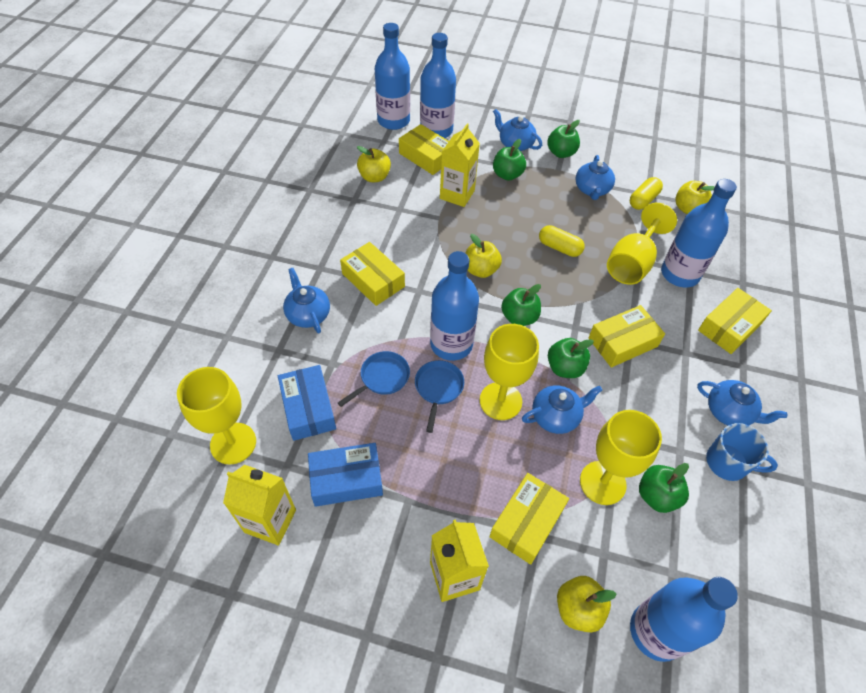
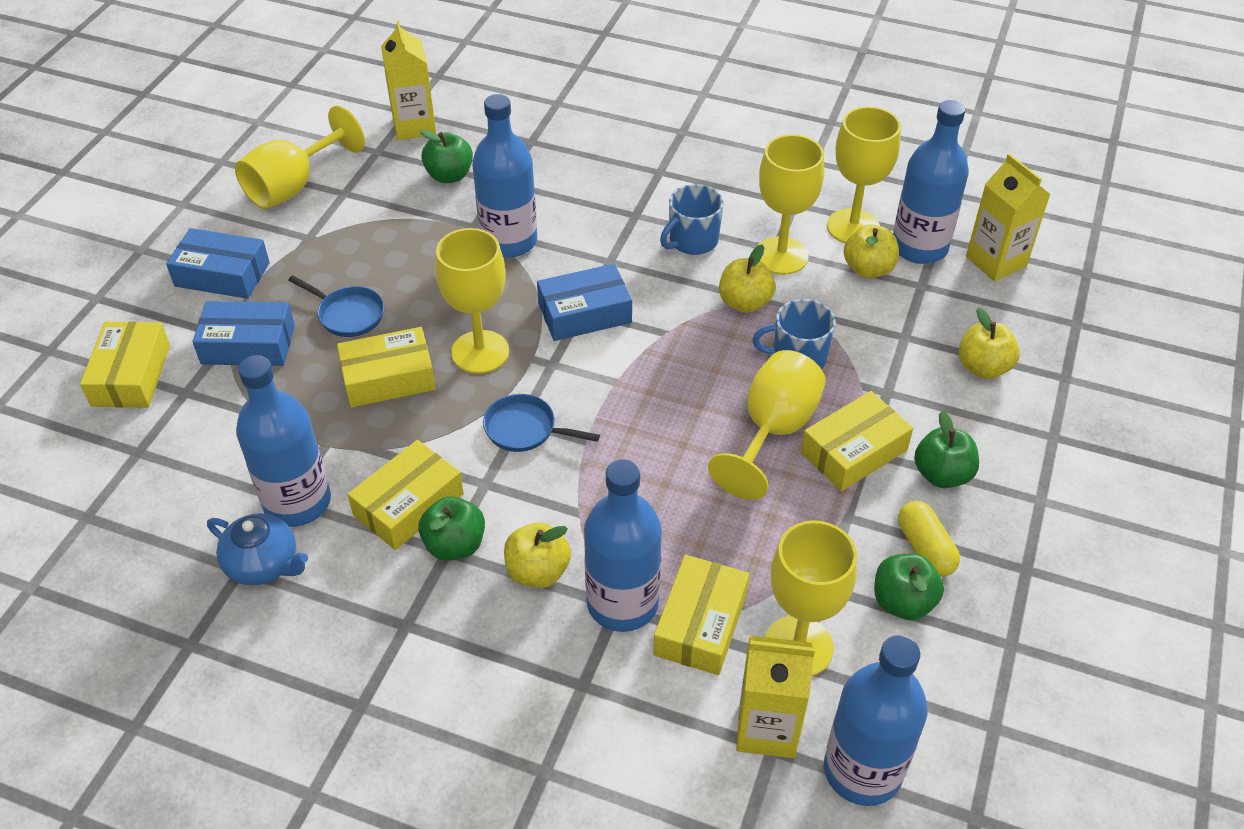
blue box: [278,365,336,441] [308,443,383,507] = 2 -> [166,228,270,299] [192,301,295,366] [537,264,632,341] = 3
blue mug: [706,423,778,481] = 1 -> [660,184,723,255] [752,299,836,369] = 2
blue teapot: [283,268,330,333] [493,109,542,151] [522,385,602,434] [575,155,615,200] [697,380,787,425] = 5 -> [207,513,308,585] = 1
green apple: [493,139,526,181] [501,284,541,326] [547,120,580,158] [548,338,594,378] [639,463,689,513] = 5 -> [418,496,485,561] [420,130,473,183] [874,553,944,620] [914,411,979,488] = 4
yellow capsule: [539,225,585,257] [630,177,663,210] = 2 -> [898,501,960,577] = 1
yellow goblet: [177,367,256,465] [480,324,539,420] [580,410,662,505] [607,203,677,285] = 4 -> [235,106,365,209] [435,228,509,374] [708,350,826,500] [756,134,824,275] [765,520,857,676] [827,107,901,243] = 6

